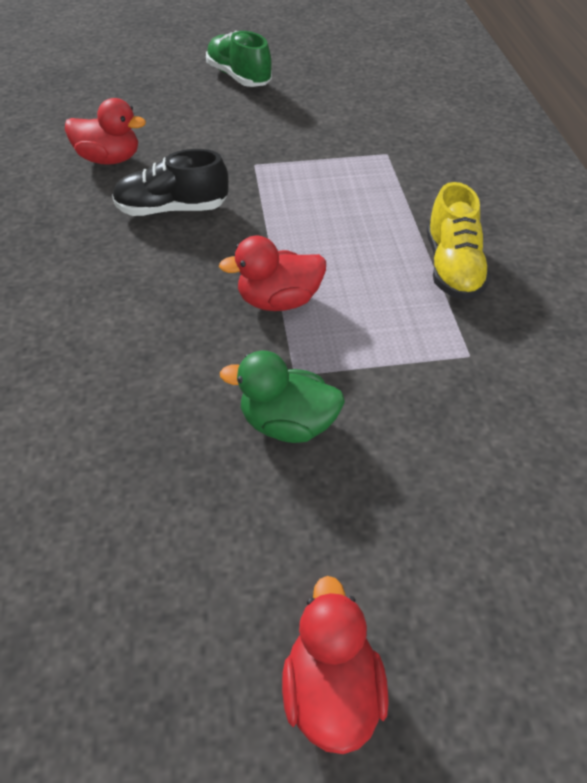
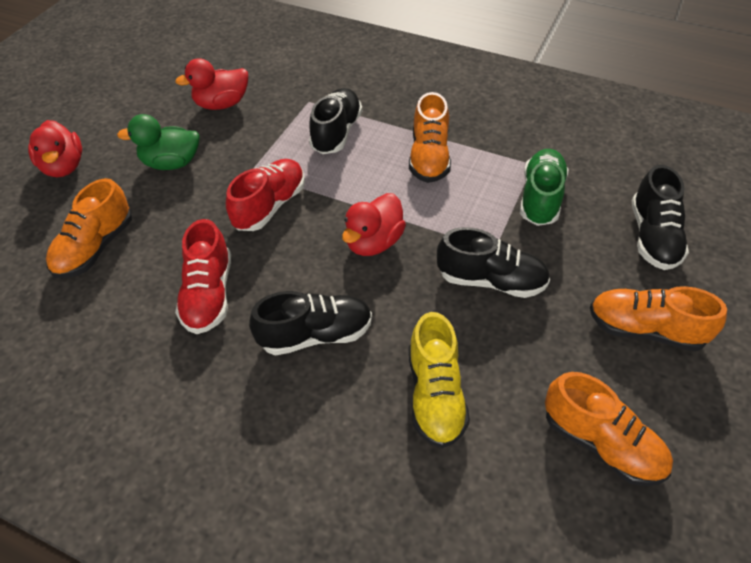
black shoe: [112,149,229,216] = 1 -> [249,291,372,355] [309,88,362,154] [437,227,550,298] [632,165,689,270] = 4
orange shoe: none = 0 -> [46,178,132,279] [409,92,451,183] [545,372,673,486] [590,286,727,351] = 4
red shoe: none = 0 -> [175,219,231,334] [226,159,305,231] = 2

